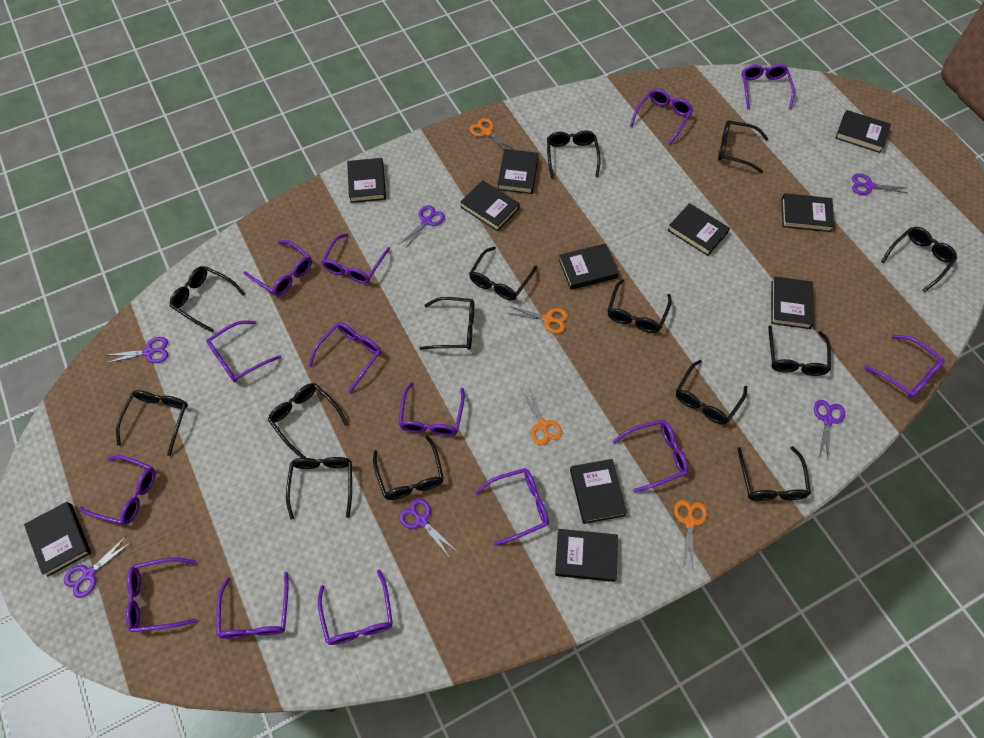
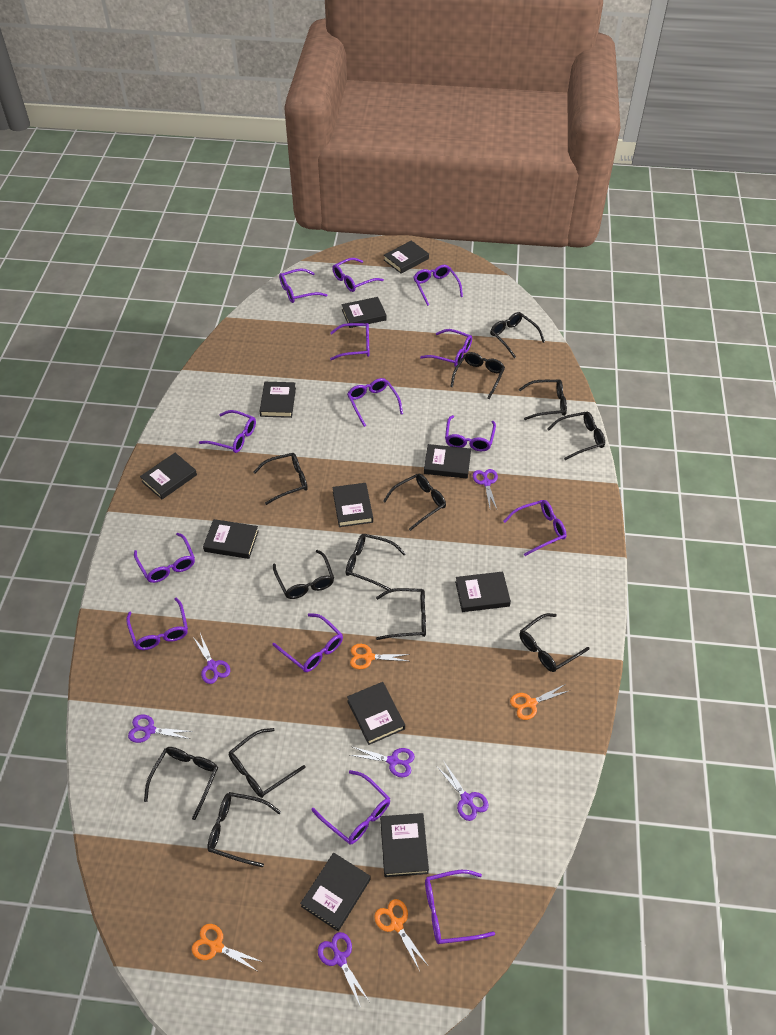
black glasses: [116,390,188,456] [170,266,245,333] [268,383,348,458] [286,457,352,520] [373,435,444,500] [419,297,474,350] [469,247,537,300] [547,131,601,179] [607,279,672,333] [676,360,747,424] [718,120,769,173] [737,446,811,501] [768,325,831,376] [881,227,957,292] = 14 -> [144,747,218,820] [207,792,281,867] [229,728,306,798] [254,453,308,505] [273,550,334,599] [346,534,406,590] [376,588,426,640] [383,474,446,531] [450,352,505,399] [490,312,545,358] [519,380,567,420] [520,613,589,672] [547,412,605,460] = 13

